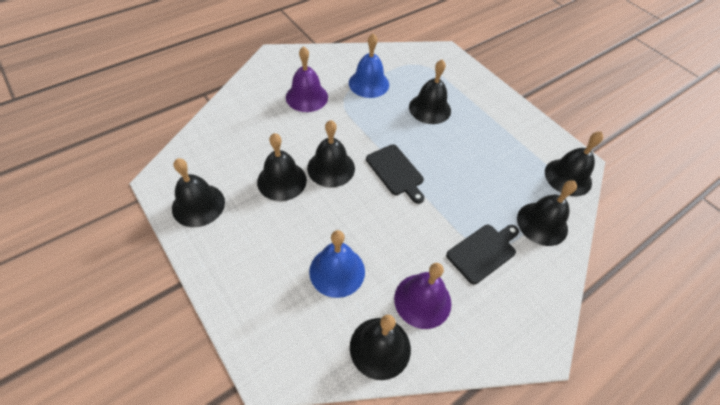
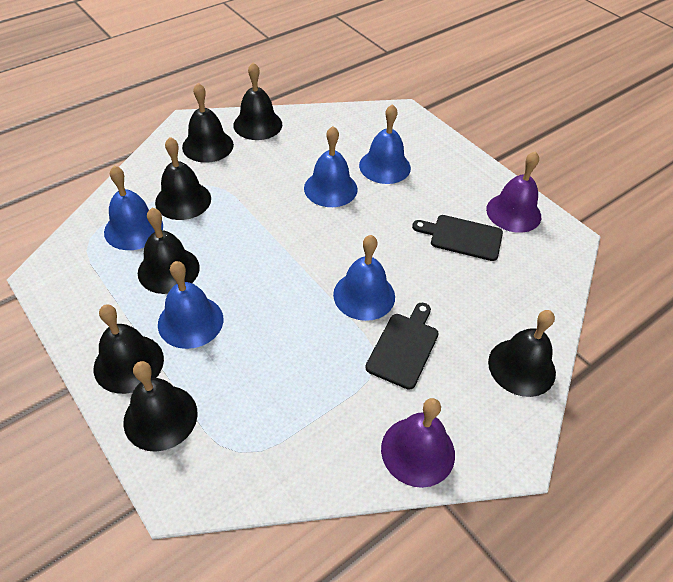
blue bell: [309,230,365,298] [349,33,389,98] = 2 -> [104,166,163,250] [158,261,223,349] [304,126,357,207] [333,235,395,321] [359,104,411,184] = 5

